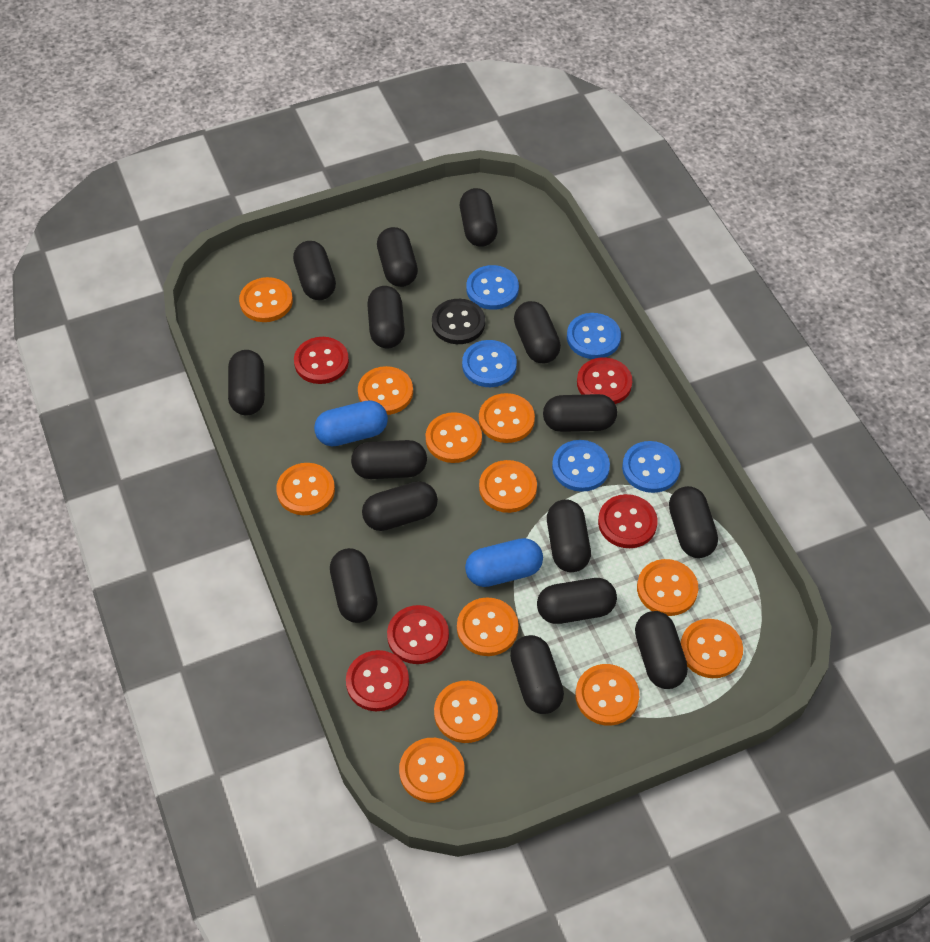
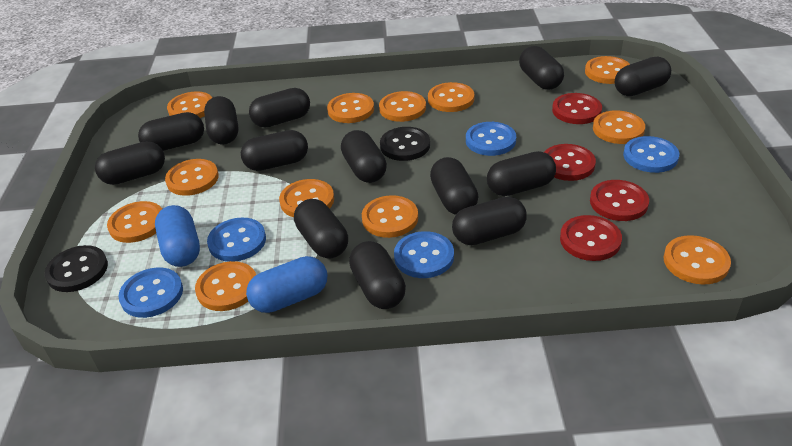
black button: [432,299,485,344] = 1 -> [45,245,108,292] [380,127,430,161] = 2
black capsule: [228,350,265,416] [293,241,336,300] [330,548,378,623] [351,440,427,479] [362,481,438,531] [367,286,405,349] [377,227,418,287] [460,188,498,247] [510,635,564,714] [514,301,561,363] [537,578,617,624] [543,394,617,432] [547,499,591,572] [635,611,688,689] [669,486,718,558] = 15 -> [95,141,165,185] [138,112,204,151] [204,96,238,145] [241,130,308,171] [249,88,310,127] [294,199,348,258] [341,130,387,183] [349,241,406,309] [430,157,478,215] [452,197,527,245] [487,151,556,196] [519,46,564,90] [615,57,671,96] = 13
red button: [294,337,349,384] [346,650,409,711] [387,605,449,664] [577,358,632,404] [598,494,658,548] = 5 -> [544,144,596,181] [552,93,602,124] [560,215,622,261] [590,180,649,221] = 4

